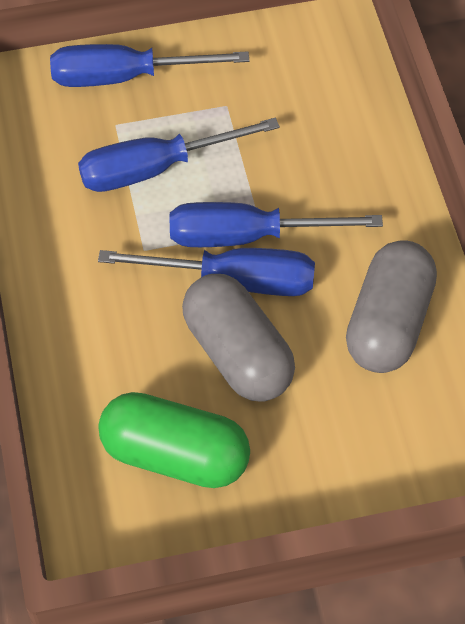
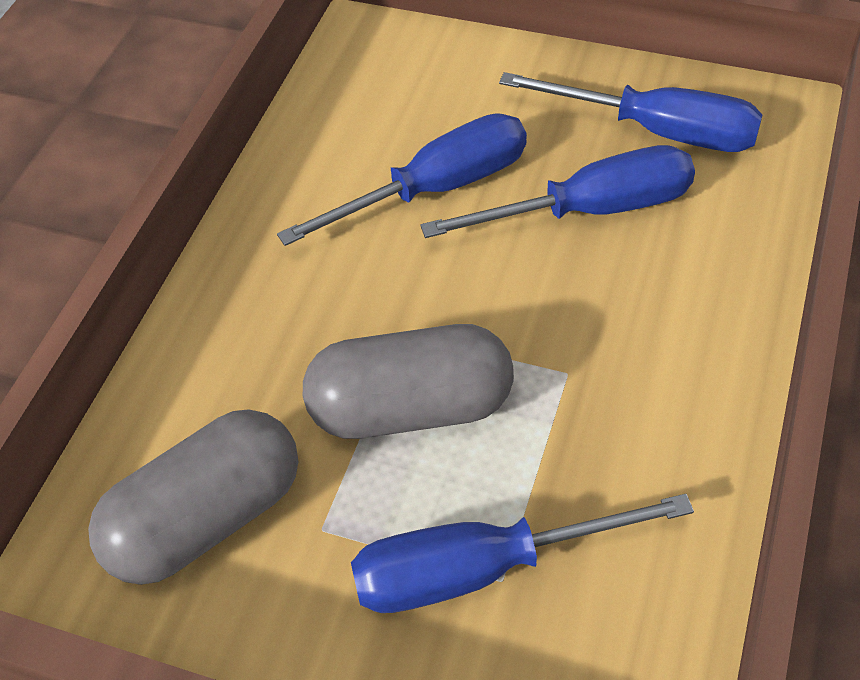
green capsule: [98,392,250,488] = 1 -> none = 0

